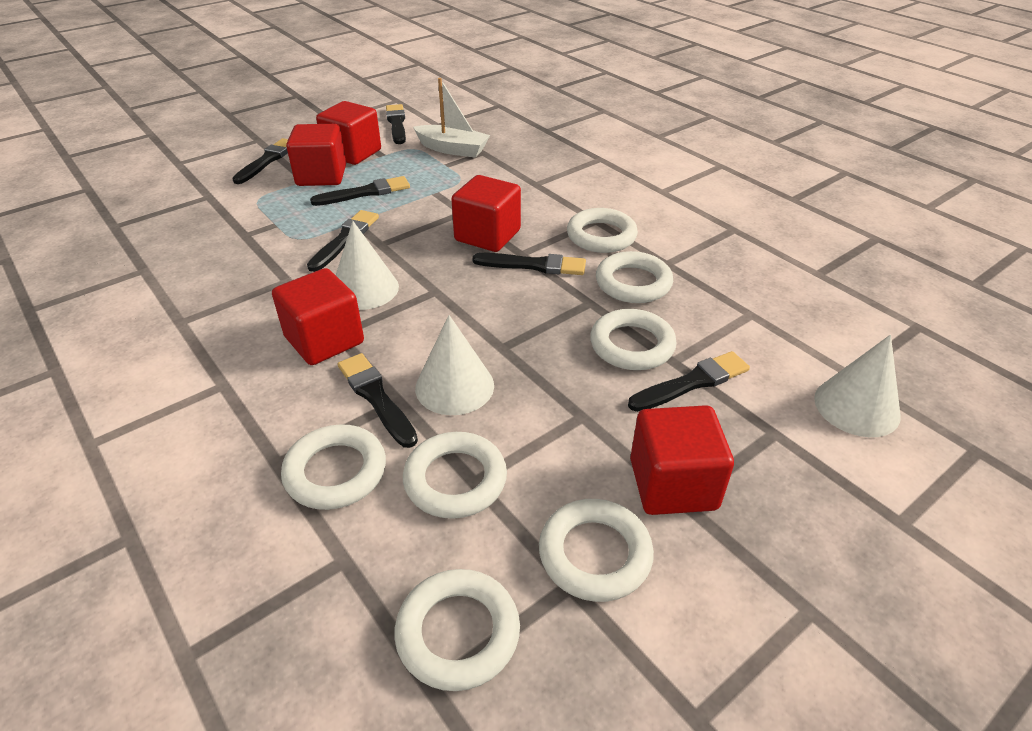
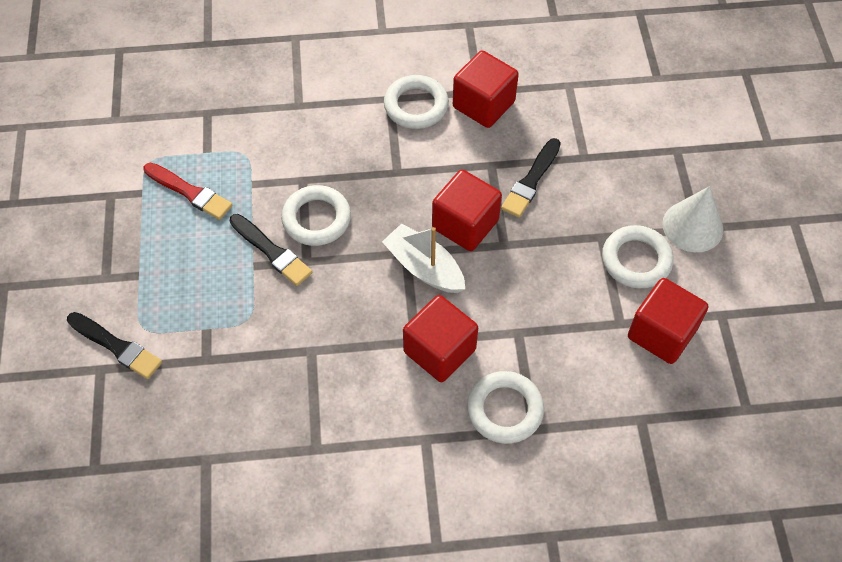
black brush: [232,138,288,184] [307,210,379,272] [310,176,410,206] [338,353,418,448] [386,104,406,144] [472,253,586,275] [628,351,750,412] = 7 -> [67,312,162,379] [230,214,312,286] [501,138,561,218] = 3
red brush: none = 0 -> [143,162,232,220] = 1
red cube: [272,268,364,365] [286,124,346,186] [316,101,381,165] [451,175,521,252] [630,405,734,515] = 5 -> [403,295,478,382] [432,170,502,251] [453,50,519,128] [628,278,708,364] = 4
white cone: [336,221,399,310] [415,315,494,415] [814,335,901,437] = 3 -> [662,186,723,252] = 1
white ring: [281,424,386,510] [395,569,520,691] [403,432,507,519] [539,499,654,602] [567,208,638,253] [590,309,677,370] [596,251,673,303] = 7 -> [281,185,351,246] [384,75,449,129] [467,371,544,444] [602,225,674,288] = 4

